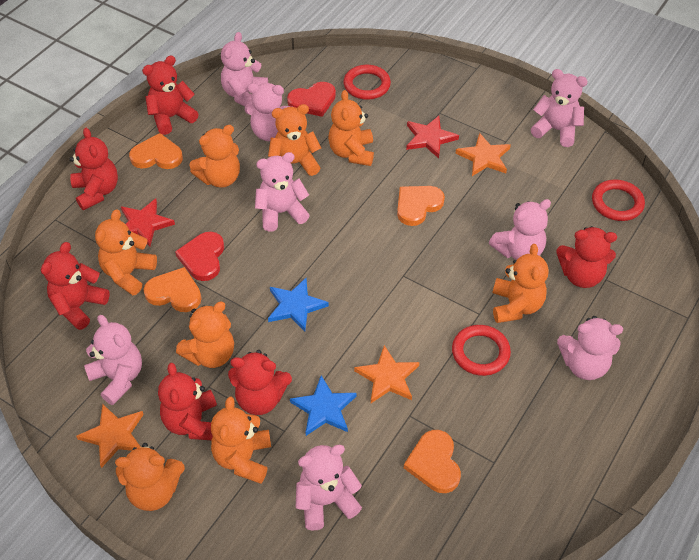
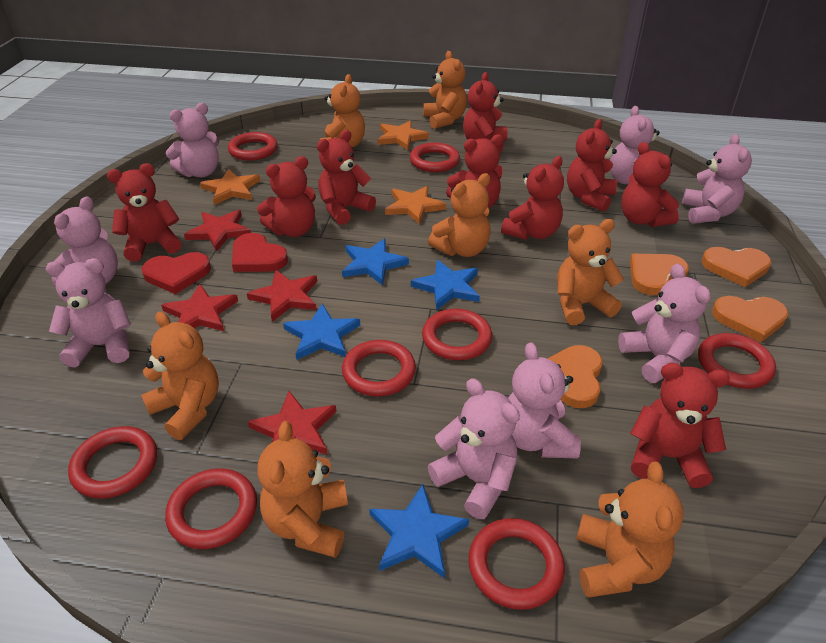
blue star: [268,278,329,331] [290,375,357,436] = 2 -> [283,304,360,360] [342,239,409,285] [369,484,469,578] [411,260,480,310] = 4
orange teddy bear: [95,209,157,295] [115,443,185,511] [176,302,234,368] [189,125,240,188] [211,397,271,484] [268,104,321,176] [328,90,374,166] [493,244,548,323] = 8 -> [141,311,219,440] [257,421,348,558] [320,74,365,147] [423,51,467,129] [428,173,491,257] [557,219,624,325] [576,462,683,598] = 7
red ring: [344,65,391,100] [452,325,511,376] [592,180,645,221] = 3 -> [68,426,157,499] [165,468,257,549] [228,132,277,161] [342,340,416,396] [410,142,460,172] [422,309,492,360] [468,518,565,610] [698,333,776,389] = 8
red star: [121,199,175,247] [406,116,459,158] = 2 -> [161,284,238,331] [184,210,251,252] [247,270,317,322] [248,391,337,455] = 4
red teddy bear: [41,242,110,330] [70,128,118,210] [142,56,199,135] [158,363,217,440] [228,350,292,415] [556,226,617,288] = 6 -> [107,163,181,262] [257,156,316,237] [317,130,376,225] [446,135,504,208] [463,72,507,153] [501,156,564,240] [567,119,617,212] [621,142,679,227] [630,363,730,488] = 9

